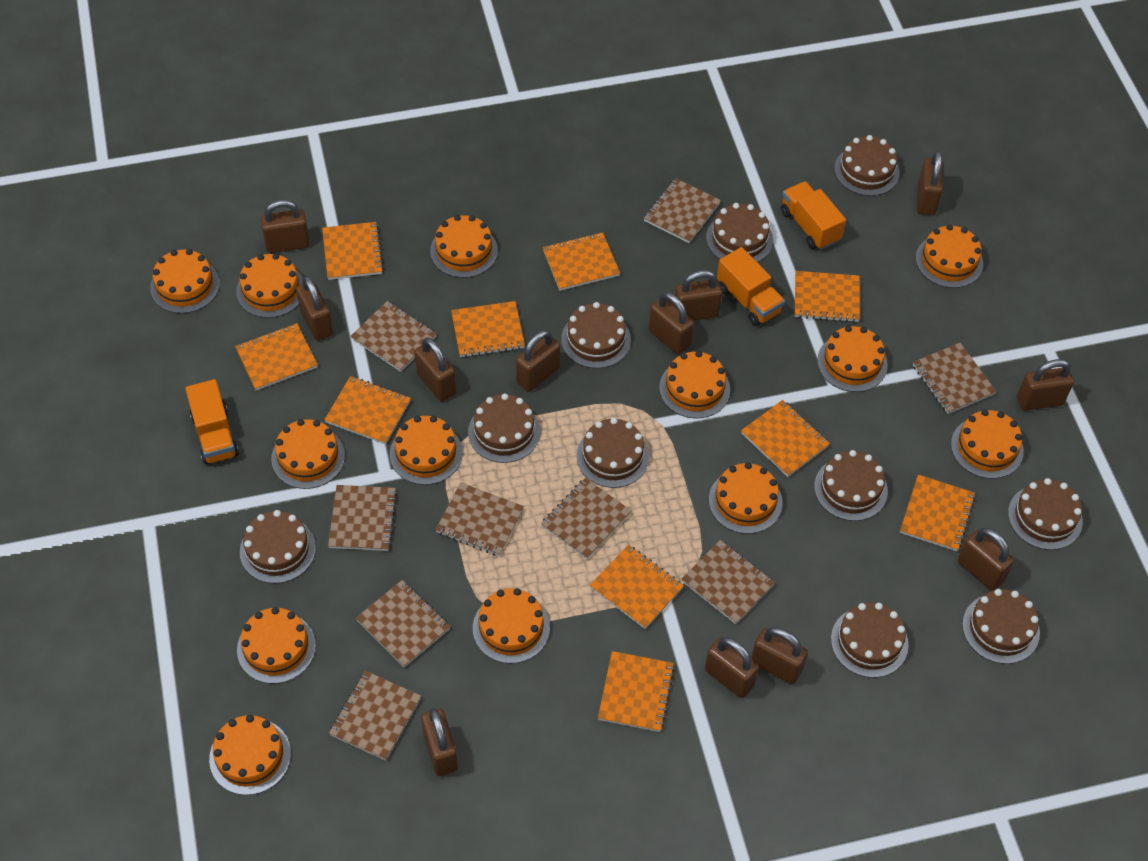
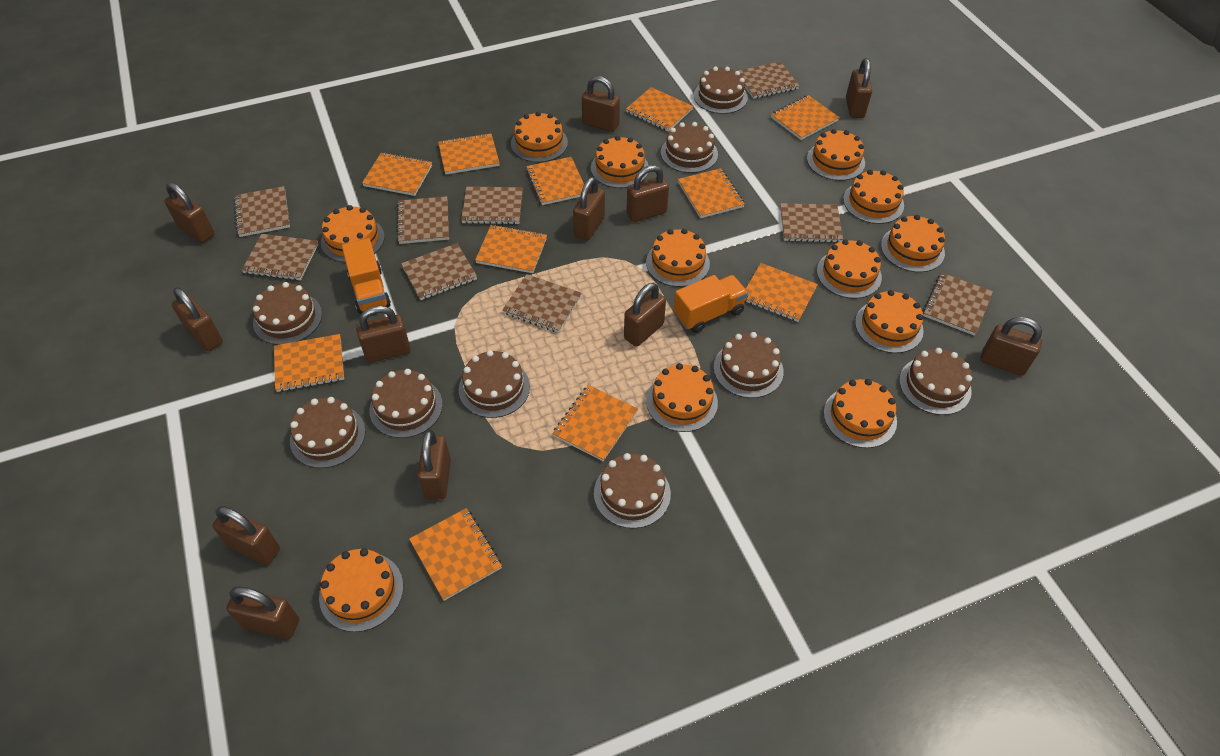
brown cake: [240,510,316,583] [468,393,540,463] [561,302,631,368] [577,418,649,488] [706,203,773,262] [814,450,888,521] [831,602,909,678] [834,135,900,196] [962,589,1040,664] [1008,478,1083,550] = 10 -> [253,282,322,345] [290,397,365,468] [370,369,443,438] [459,350,530,418] [594,453,671,529] [661,122,718,173] [694,67,748,114] [714,332,784,398] [899,348,972,415] = 9
orange cake: [150,249,220,313] [209,715,291,795] [236,253,303,318] [237,607,316,684] [271,419,345,489] [390,416,463,485] [430,215,498,278] [473,588,550,664] [659,351,730,418] [709,462,783,534] [817,326,888,392] [916,224,983,288] [951,409,1024,479] = 13 -> [319,548,403,632] [321,205,385,263] [511,111,568,162] [591,136,649,188] [646,229,710,287] [646,363,718,432] [807,129,865,181] [817,239,882,299] [824,379,897,448] [843,170,904,224] [855,290,924,353] [881,215,945,272] = 12
orange notebook: [235,323,318,390] [322,222,384,280] [325,376,411,445] [451,301,525,358] [543,232,620,291] [590,545,684,629] [598,651,675,732] [741,400,830,477] [795,271,860,323] [900,475,976,551] = 10 -> [274,334,344,392] [362,152,432,196] [409,508,502,601] [438,133,499,174] [475,225,547,273] [526,157,584,205] [552,385,638,461] [626,87,693,132] [678,168,745,218] [745,263,818,322] [771,95,840,140] = 11
orange truck: [185,379,239,464] [717,247,785,326] [781,181,846,250] = 3 -> [342,238,391,314] [673,275,748,333] = 2

